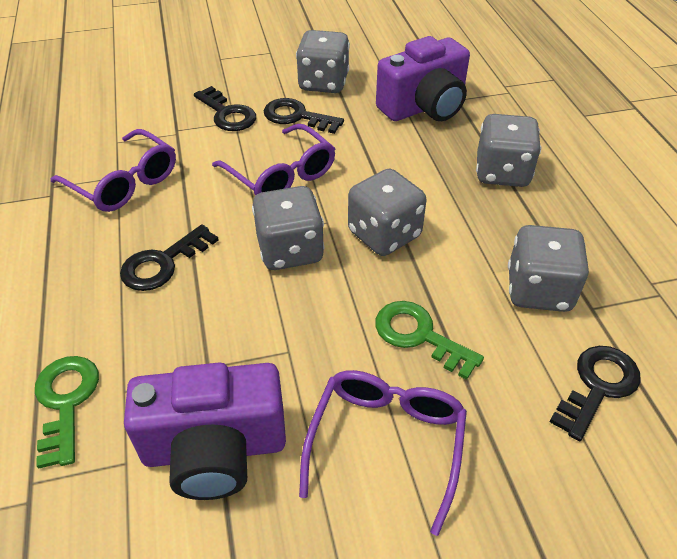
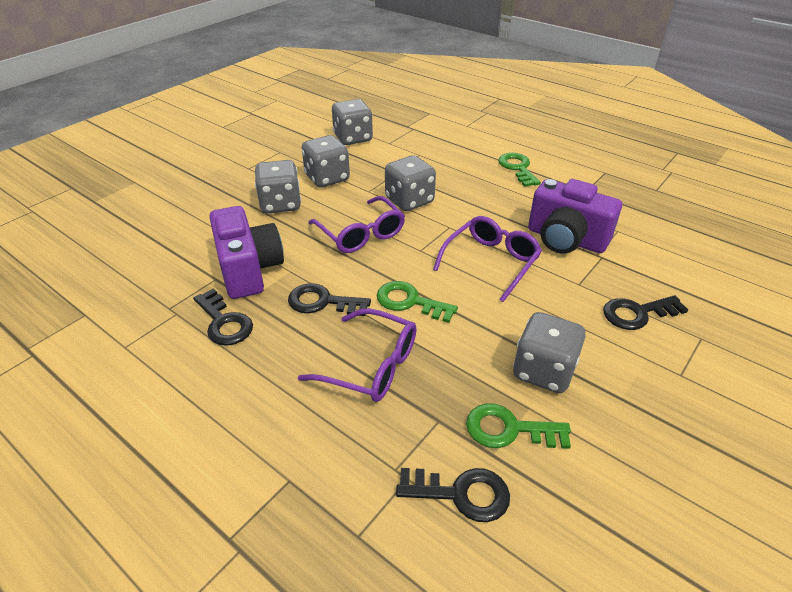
green key: [35,356,99,469] [375,301,484,380] = 2 -> [376,281,458,323] [466,403,571,449] [498,153,541,187] = 3

